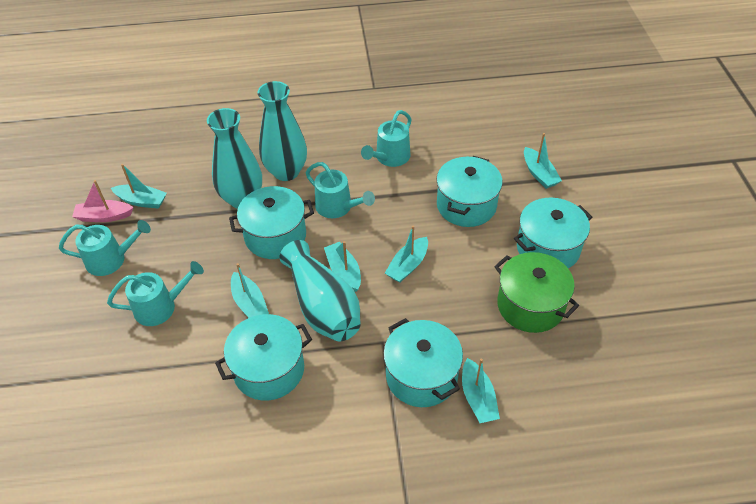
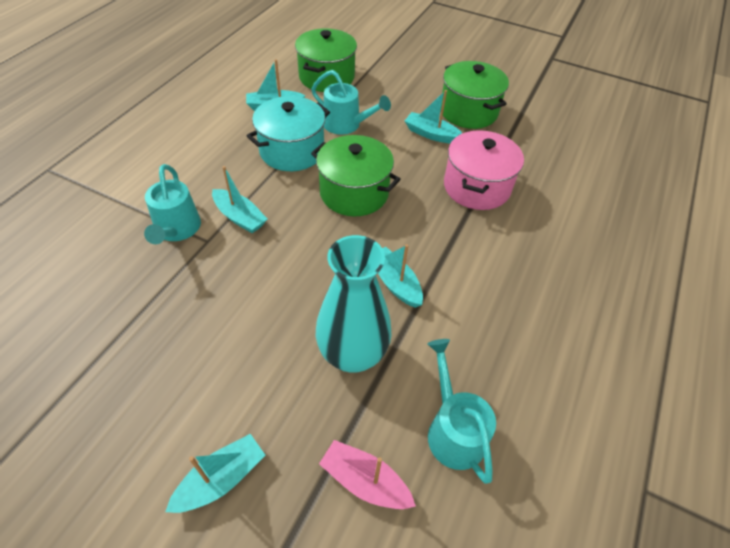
green pot: [494,252,579,333] = 1 -> [295,28,357,92] [311,135,401,216] [441,61,509,129] = 3
pink pot: none = 0 -> [444,130,524,210] = 1
turquoise boat: [111,164,167,209] [231,263,269,318] [324,241,361,292] [385,225,428,283] [462,358,500,423] [524,133,562,189] = 6 -> [165,434,265,513] [212,166,267,233] [246,59,306,111] [378,244,423,308] [405,90,462,143] = 5
turquoise pot: [215,314,312,401] [229,186,314,259] [383,318,463,407] [436,156,503,227] [514,198,592,269] = 5 -> [247,96,330,171] = 1
turquoise vase: [207,108,262,209] [258,81,307,181] [279,240,361,341] = 3 -> [316,235,392,373] = 1
turquoise watering can: [59,220,151,276] [107,261,204,326] [306,162,375,218] [361,110,412,167] = 4 -> [144,164,201,244] [311,70,391,135] [427,339,496,484] = 3

